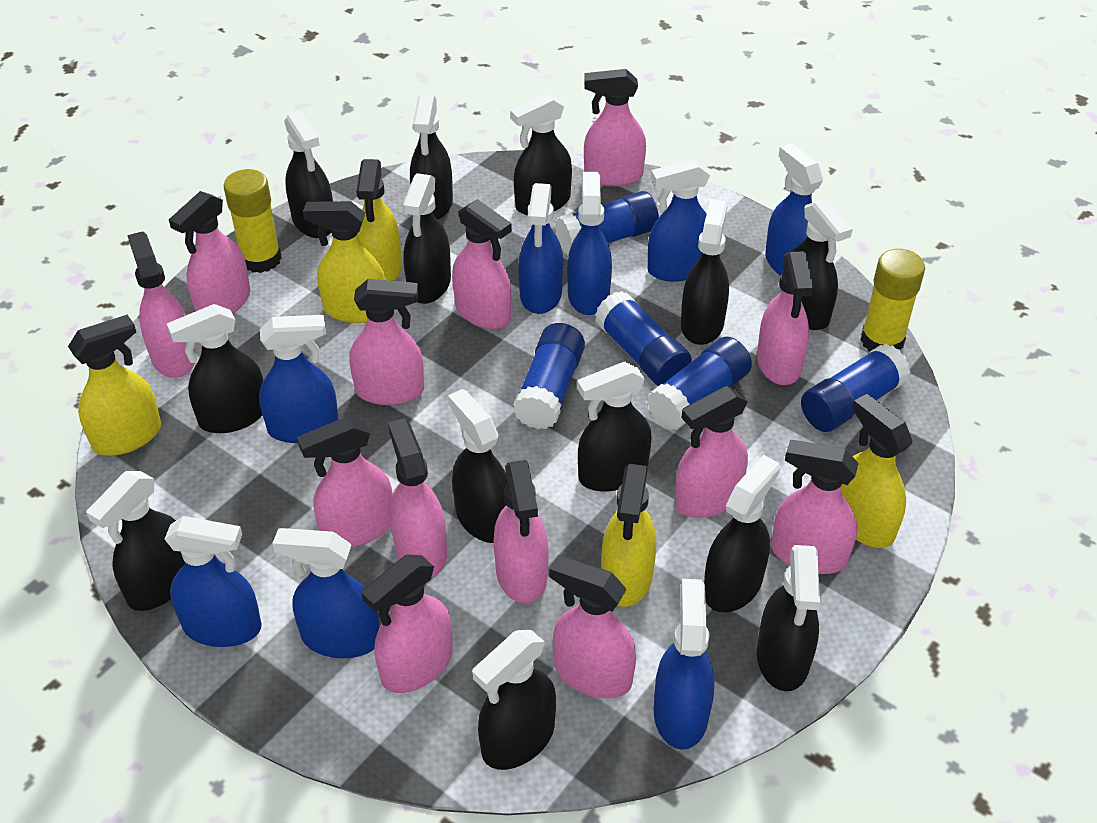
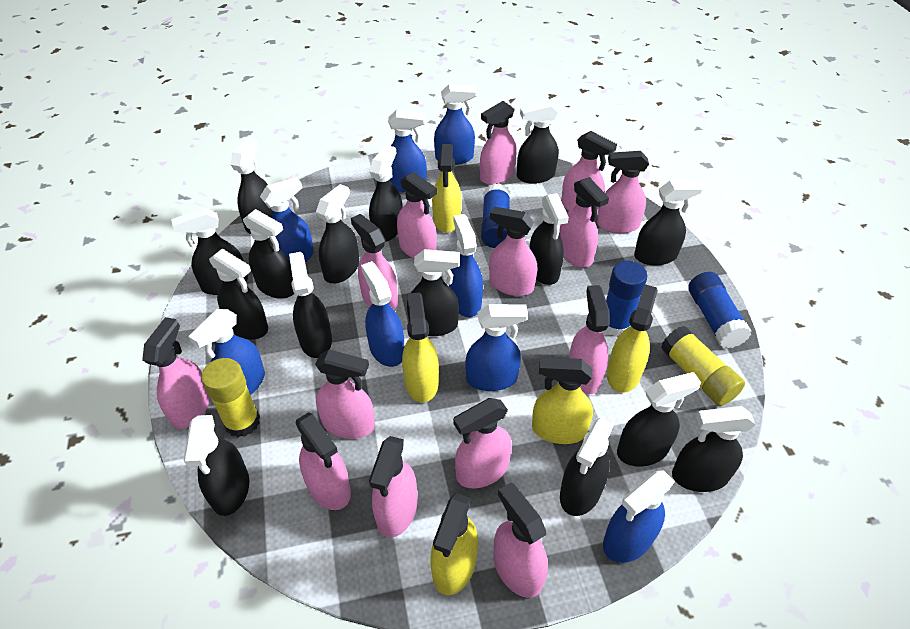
black spray bottle: [86,471,185,611] [167,304,263,433] [284,111,333,238] [403,173,451,304] [410,95,453,220] [448,389,507,543] [472,630,556,770] [510,93,572,215] [577,362,651,492] [681,199,729,345] [704,455,780,612] [757,545,820,691] [780,198,853,330] = 13 -> [171,208,248,295] [184,415,249,516] [209,249,268,339] [231,138,272,234] [243,209,295,299] [289,252,332,358] [316,184,359,283] [369,145,403,242] [407,249,460,336] [517,102,559,184] [529,193,569,285] [560,418,614,516] [617,372,701,467] [634,181,703,266] [672,406,756,492] = 15
blue glue stick: [513,323,585,429] [555,191,659,256] [595,291,692,386] [647,337,752,430] [801,344,910,432] = 5 -> [481,183,510,248] [604,261,647,336] [688,272,751,348] = 3
pink spray bottle: [127,231,196,378] [169,191,250,314] [297,416,393,547] [349,279,424,405] [362,555,453,693] [388,418,447,577] [452,199,512,329] [493,460,549,603] [549,555,636,699] [584,69,646,186] [675,386,748,518] [757,251,814,385] [771,440,859,574] = 13 -> [142,317,210,429] [296,412,351,510] [315,349,375,439] [351,214,398,310] [369,436,417,538] [397,172,437,258] [453,398,512,489] [480,101,517,185] [489,206,537,296] [494,483,548,598] [559,177,609,268] [561,131,617,215] [569,285,610,395] [597,151,649,234] = 14

